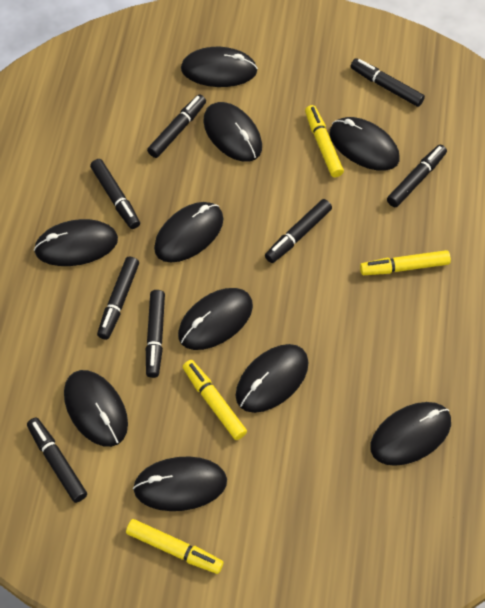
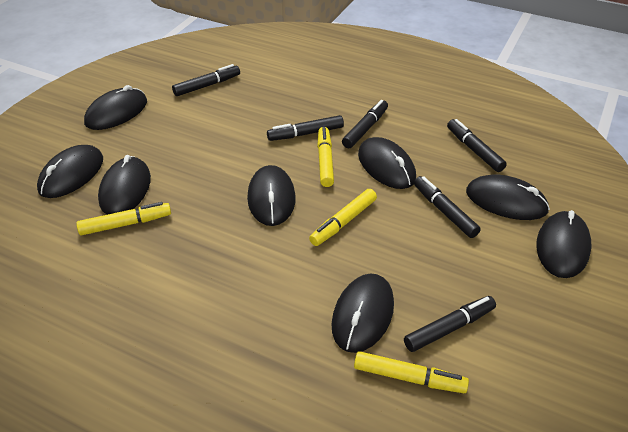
black marker: [27,417,87,503] [90,159,140,229] [97,257,139,340] [146,290,165,378] [147,95,206,158] [265,199,332,263] [350,58,425,107] [387,145,447,207] = 8 -> [172,64,240,96] [267,115,344,141] [342,100,388,148] [404,296,496,352] [414,176,481,238] [447,119,507,172] = 6
black mouse: [34,219,118,266] [64,370,128,447] [133,456,227,511] [154,202,223,263] [178,288,253,350] [181,47,258,87] [203,102,262,162] [235,344,309,413] [330,117,400,171] [370,402,451,466] = 10 -> [37,145,103,198] [84,85,147,130] [98,155,151,215] [247,165,296,226] [331,273,394,353] [358,137,416,189] [466,175,550,220] [536,210,592,278] = 8

